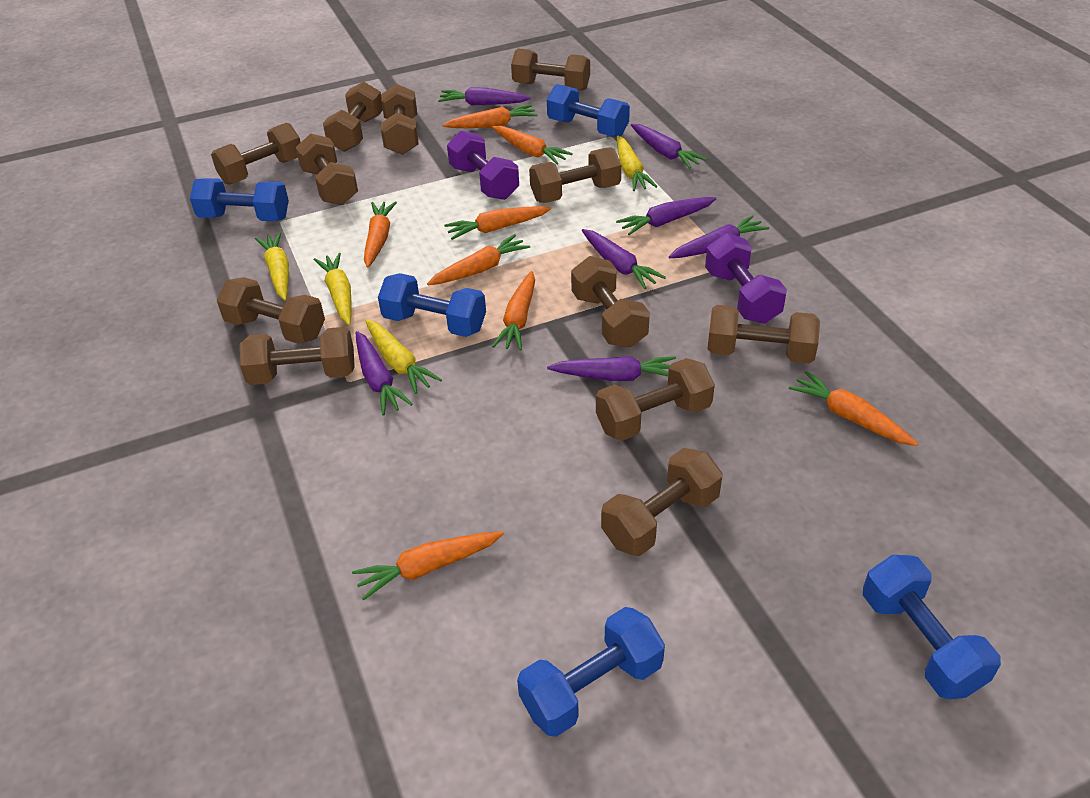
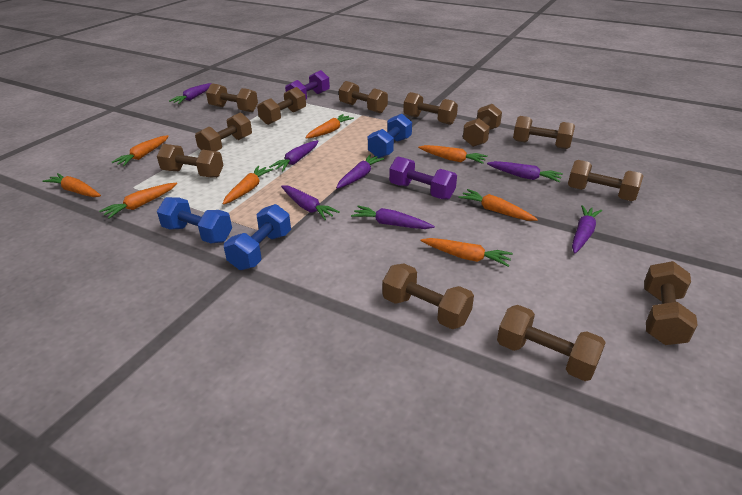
blue dumbbell: [190,178,289,222] [378,273,486,337] [517,607,665,737] [547,84,630,137] [863,555,1001,700] = 5 -> [157,197,232,243] [224,204,291,270] [368,114,412,158] = 3
yellow carrot: [255,232,289,300] [314,253,351,325] [365,319,442,394] [617,136,657,191] = 4 -> none = 0

